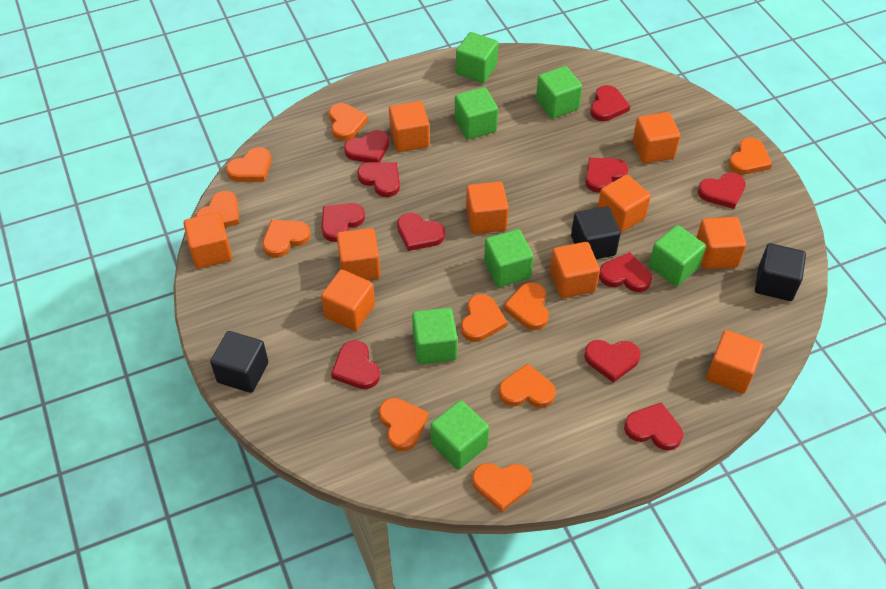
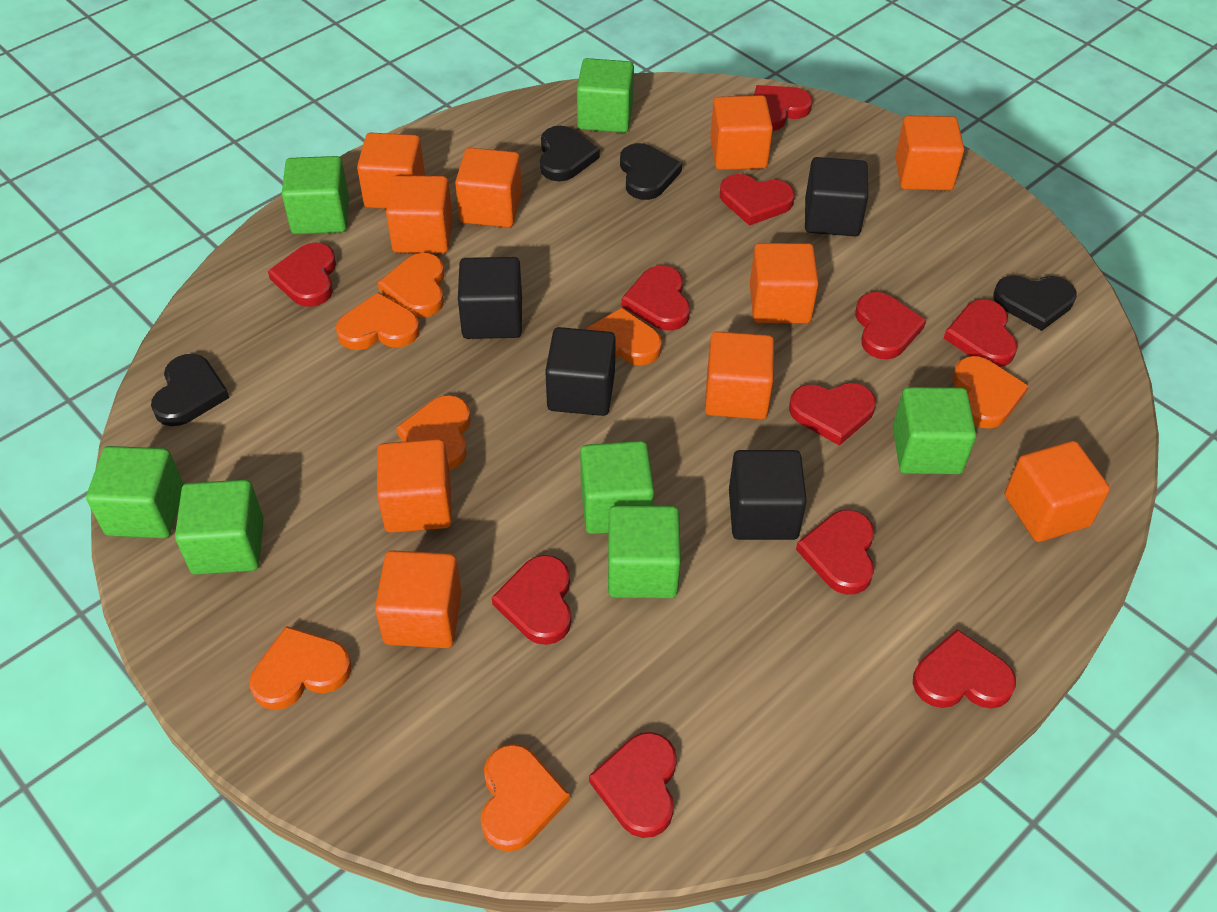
black cube: [210,331,268,393] [571,206,621,259] [755,243,806,301] = 3 -> [458,257,522,339] [545,327,616,416] [729,450,807,540] [805,157,868,236] = 4
black heart: none = 0 -> [151,354,230,426] [540,126,600,181] [620,143,682,200] [993,275,1076,331] = 4
orange heart: [196,191,239,227] [226,147,271,182] [262,220,310,258] [329,103,368,141] [379,398,429,451] [461,294,507,342] [472,463,532,512] [498,364,556,408] [503,282,549,330] [728,138,772,175] = 10 -> [250,626,352,710] [336,293,420,350] [378,253,444,318] [396,395,471,470] [481,744,570,852] [585,308,662,365] [953,356,1028,429] = 7

